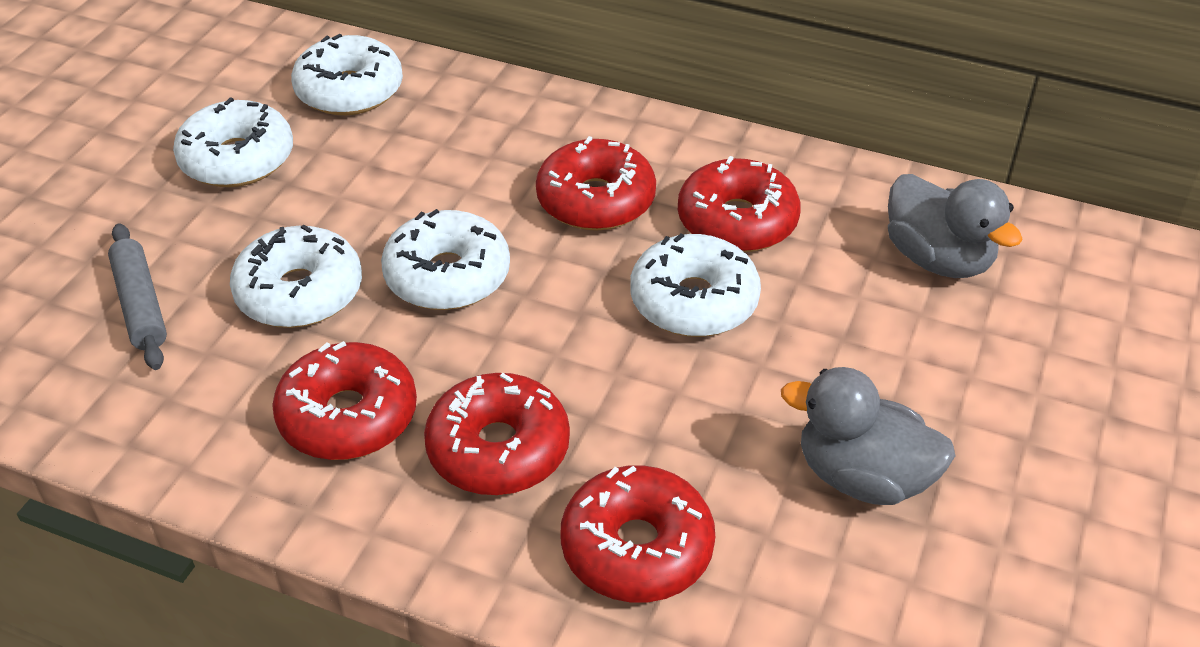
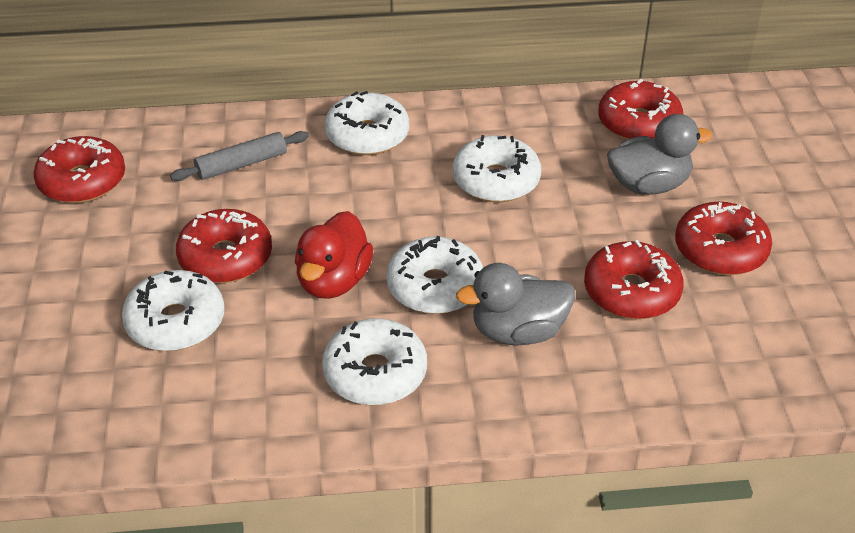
red duck: none = 0 -> [295,211,373,299] = 1

